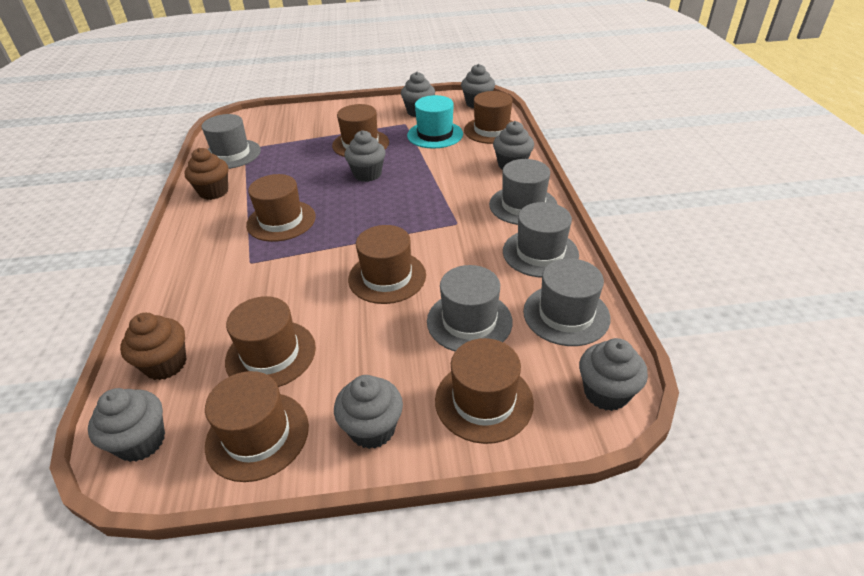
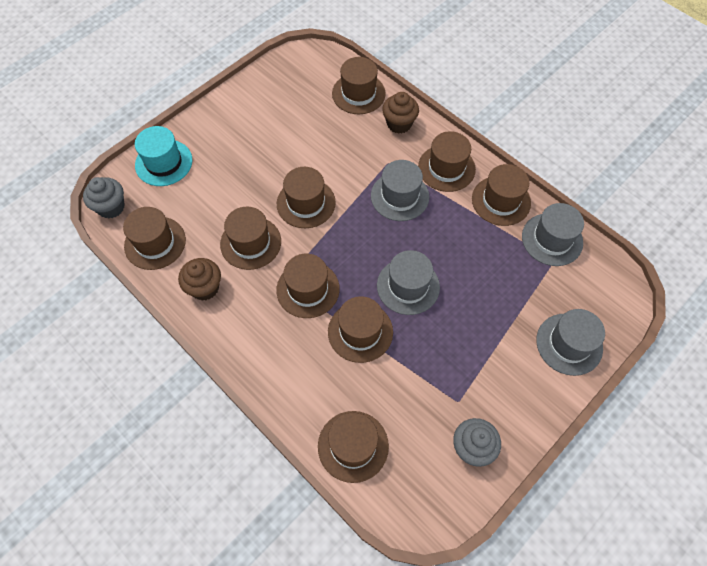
brown hat: [205,371,309,482] [225,296,316,387] [246,174,316,242] [332,104,389,157] [348,225,426,304] [435,338,534,444] [464,91,513,144] = 7 -> [123,207,186,270] [220,207,281,270] [276,253,340,318] [277,167,336,228] [318,411,389,483] [328,296,393,363] [332,57,386,114] [418,131,476,192] [472,164,531,226] = 9
grey cupcake: [88,388,165,462] [334,375,403,449] [344,130,386,182] [401,72,435,117] [461,64,495,108] [493,121,534,170] [579,338,648,411] = 7 -> [83,177,125,218] [453,418,501,467] = 2
grey hat: [202,114,261,169] [427,265,513,351] [489,159,558,225] [503,202,579,278] [523,258,610,346] = 5 -> [371,160,429,221] [377,250,440,315] [522,203,584,266] [536,309,605,376] = 4

